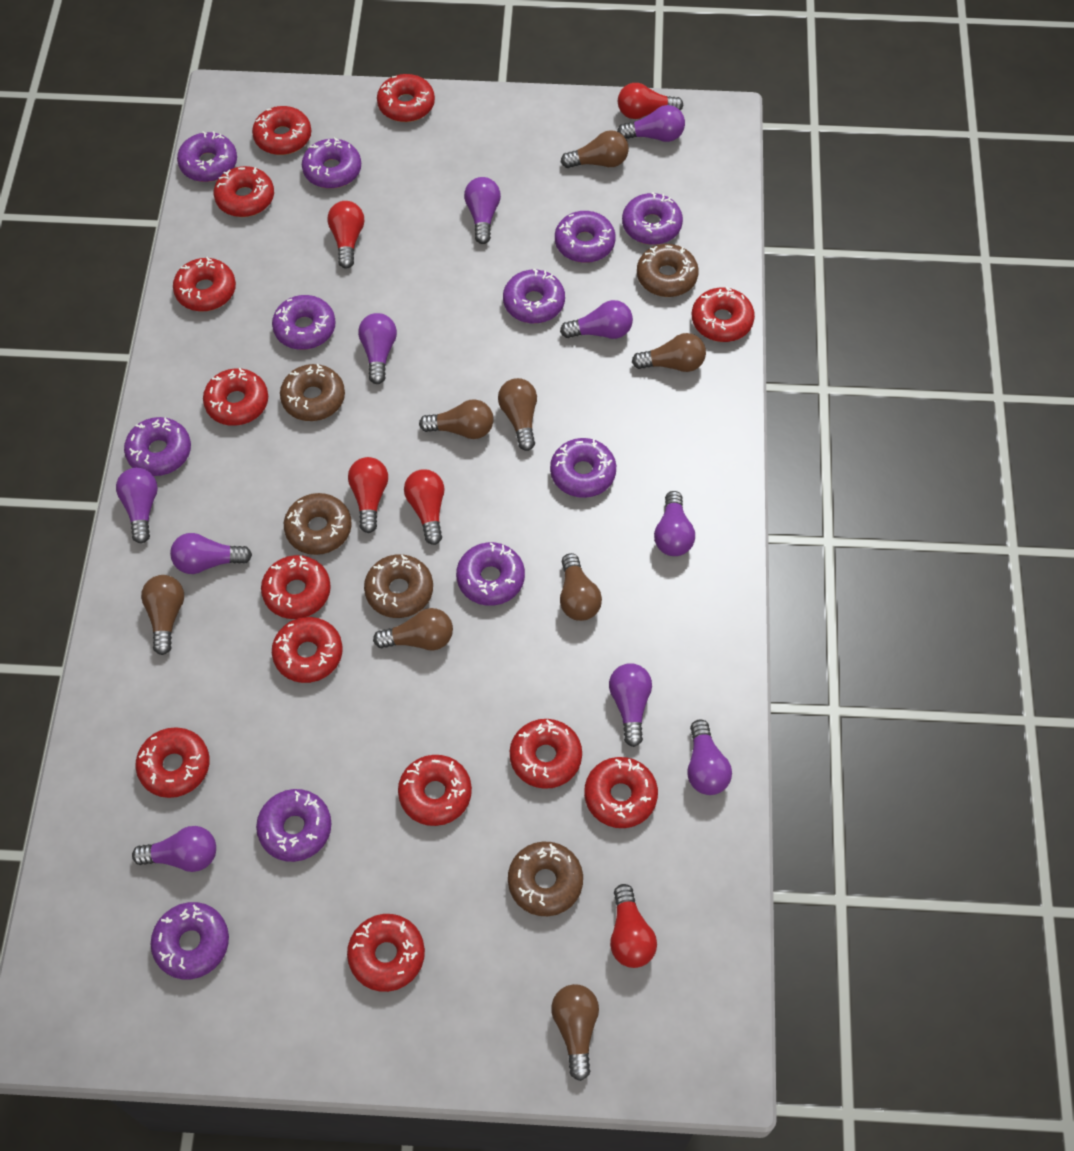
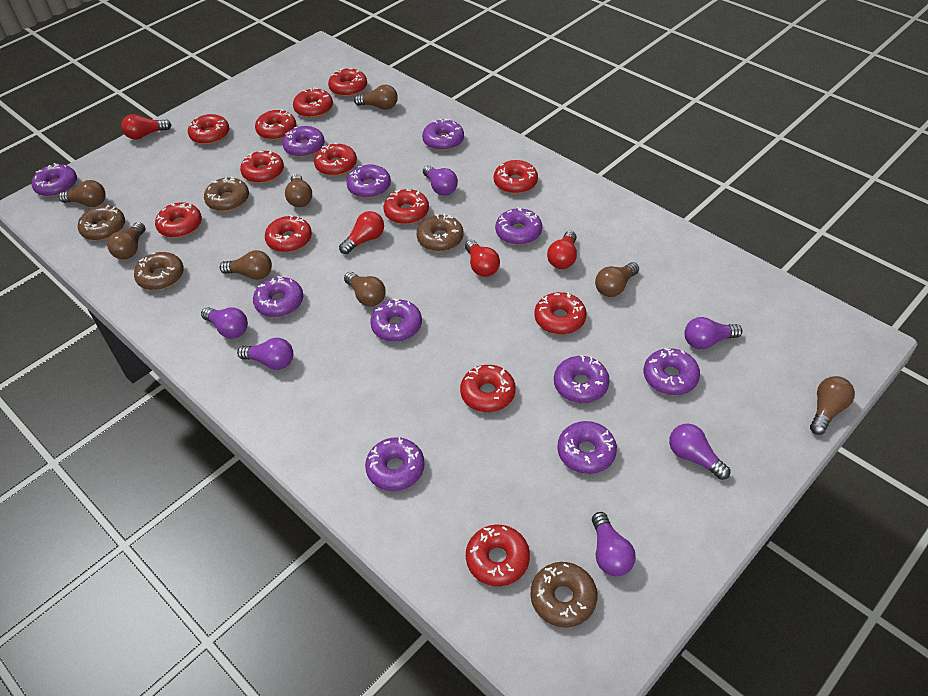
purple light bulb: [116,468,158,544] [132,826,216,872] [170,533,252,574] [358,313,397,384] [464,177,501,244] [560,300,633,339] [609,663,652,747] [617,105,685,142] [654,491,695,556] [687,719,732,795] = 10 -> [201,307,248,339] [237,338,293,370] [423,165,458,196] [592,512,636,576] [669,424,730,480] [684,317,742,349] = 6
red light bulb: [328,201,364,269] [348,457,388,533] [404,469,444,545] [610,884,657,968] [618,83,683,119] = 5 -> [121,114,172,140] [339,211,384,254] [465,240,500,277] [547,231,577,269] = 4

